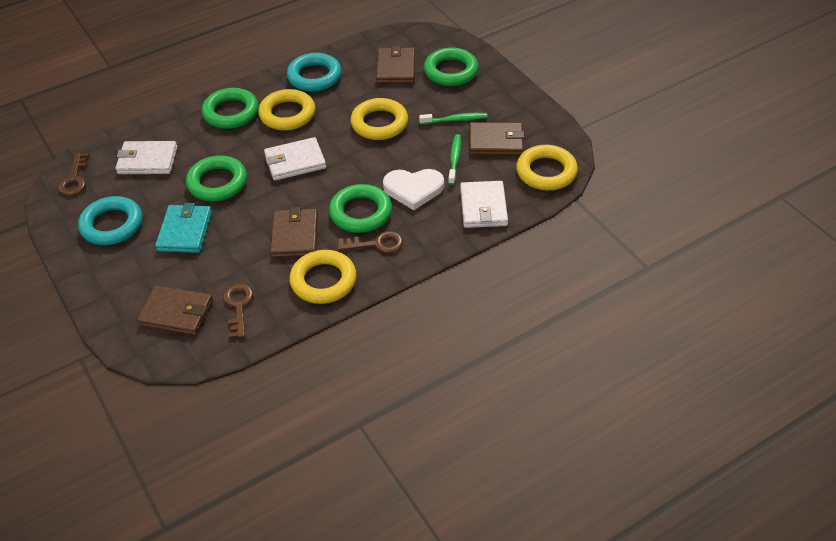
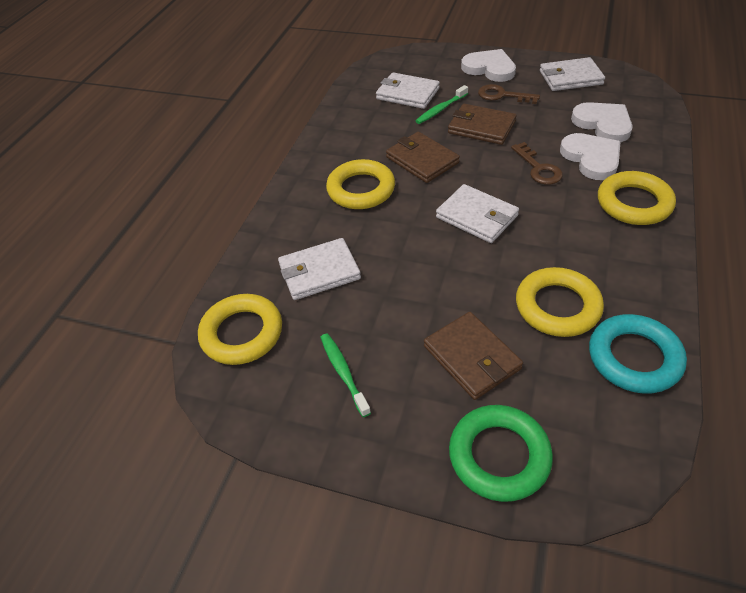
brown key: [58,153,89,196] [223,283,254,338] [337,231,403,253] = 3 -> [478,84,540,104] [511,142,563,185] = 2
brown wallet: [137,285,213,335] [270,207,318,258] [376,45,415,84] [469,122,525,155] = 4 -> [386,132,460,183] [424,312,523,400] [448,104,517,145] = 3
green ring: [186,155,247,201] [202,88,259,129] [329,184,392,233] [424,47,479,86] = 4 -> [449,405,553,502] = 1
turquoise ring: [78,196,142,245] [287,53,341,91] = 2 -> [589,314,687,394] = 1
turquoise wallet: [155,203,212,253] = 1 -> none = 0
white heart: [383,169,444,210] = 1 -> [461,49,516,82] [560,133,621,180] [571,102,633,142] = 3
white wallet: [115,141,178,174] [264,137,326,181] [460,181,508,228] = 3 -> [278,238,361,300] [376,72,440,109] [436,184,519,243] [540,57,605,91] = 4

